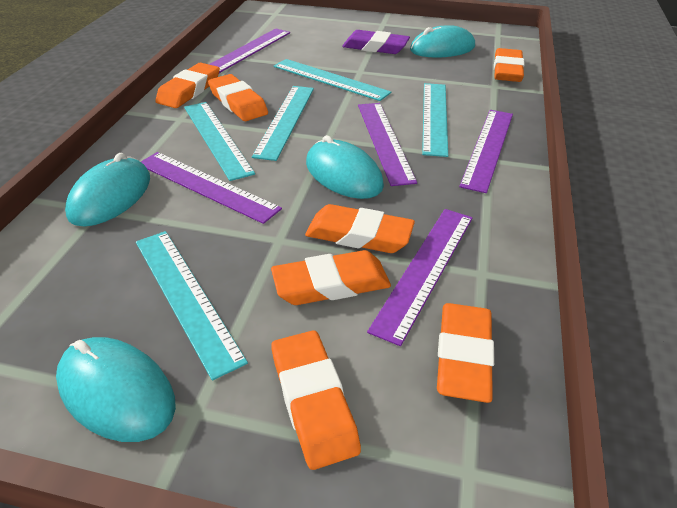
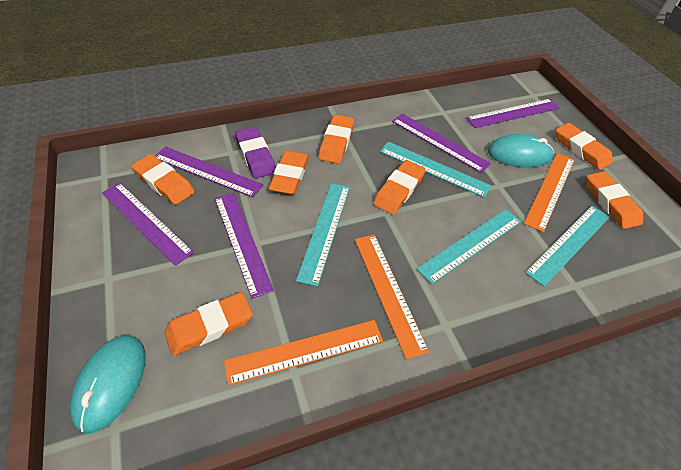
orange ruler: none = 0 -> [224,320,383,385] [355,235,429,359] [524,153,574,232] = 3
turquoise mouse: [56,337,176,442] [65,153,150,226] [306,135,384,199] [410,25,475,58] = 4 -> [70,335,146,433] [488,134,554,167] = 2
turquoise ruler: [136,231,248,380] [184,102,255,181] [252,86,314,161] [274,59,391,101] [422,83,448,157] = 5 -> [296,183,350,286] [380,141,491,198] [417,209,521,284] [525,206,610,287] = 4

